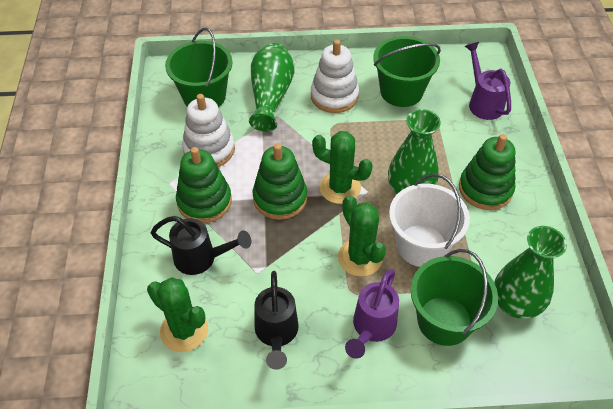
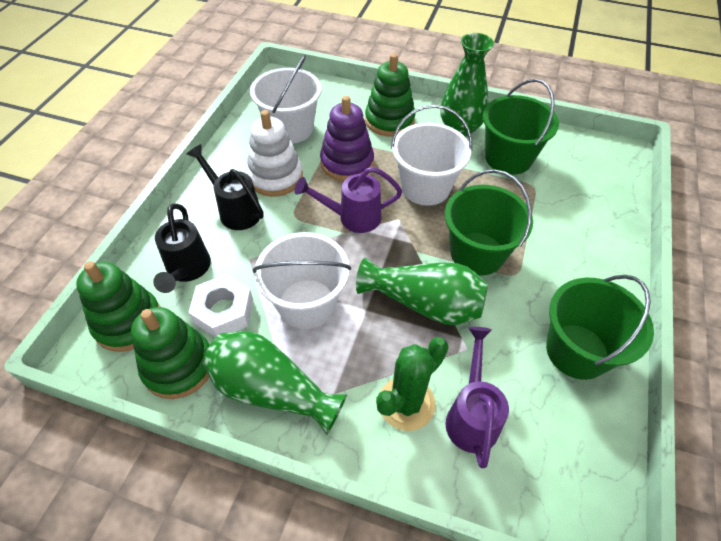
green cactus: [147,277,208,352] [312,131,373,204] [338,195,386,277] = 3 -> [376,337,449,431] = 1
purple stacking toy: none = 0 -> [320,96,374,181] = 1
white bucket: [389,174,470,267] = 1 -> [250,55,322,144] [253,232,351,329] [391,105,472,206] = 3
white nut: none = 0 -> [188,274,253,338] = 1
white stacking toy: [182,94,235,167] [311,39,359,113] = 2 -> [247,110,303,197] = 1

